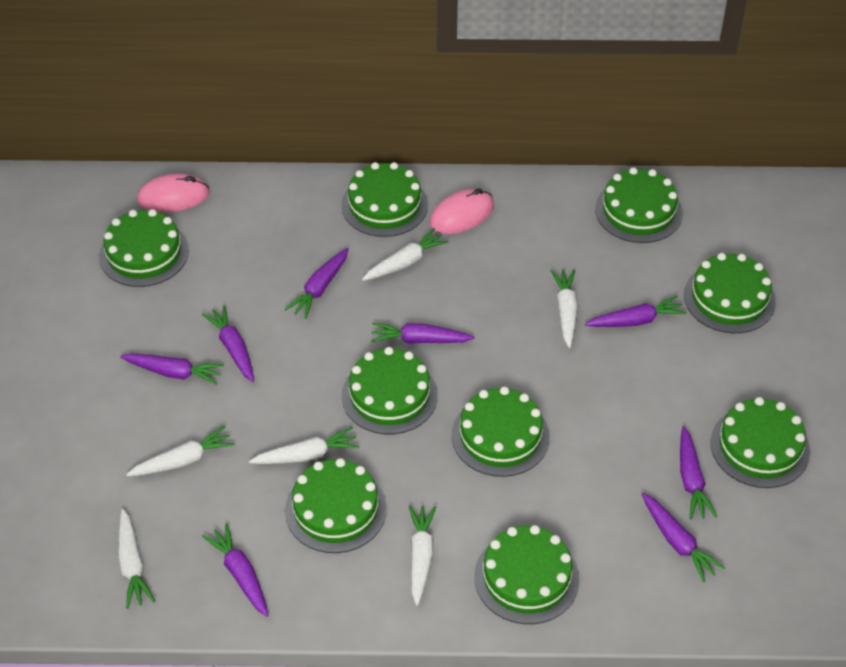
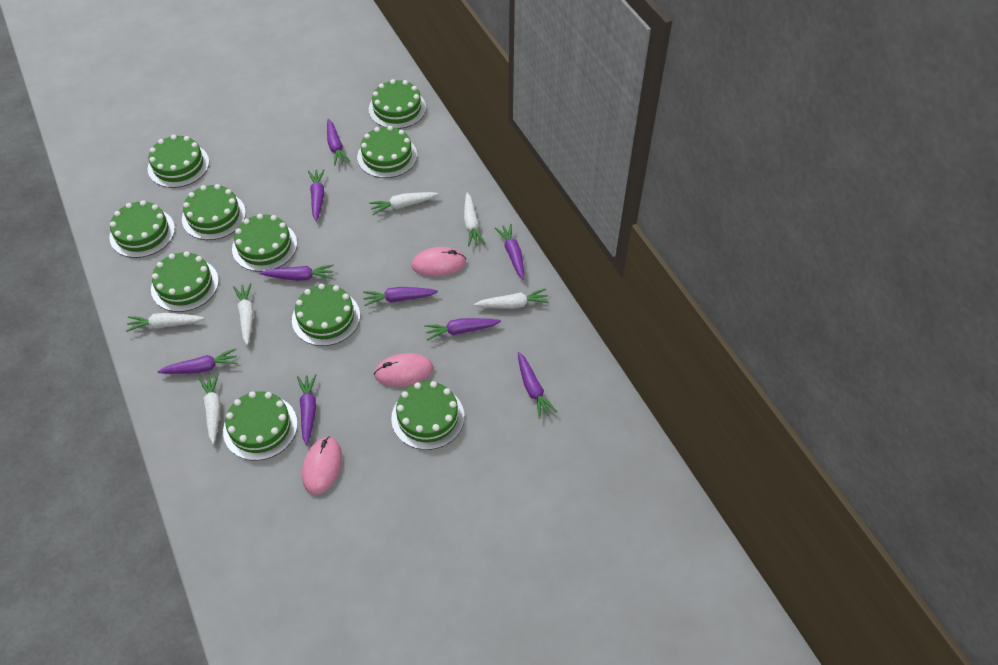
green cake: [99,209,189,287] [285,458,387,553] [341,162,428,237] [342,347,438,434] [452,386,550,477] [474,525,580,624] [595,167,683,243] [684,253,776,333] [710,397,810,488] = 9 -> [109,200,175,258] [148,135,209,188] [151,251,219,312] [182,184,246,240] [223,391,298,461] [232,214,297,272] [292,284,360,346] [357,126,417,178] [369,79,426,129] [391,381,464,450] = 10
pink mouse: [137,174,210,212] [430,188,494,234] = 2 -> [302,436,342,495] [374,353,433,387] [411,247,466,277] = 3
purple carrot: [120,353,224,385] [202,305,254,382] [202,523,269,617] [285,248,349,319] [371,322,475,344] [585,296,686,327] [641,493,725,582] [680,426,717,519] = 8 -> [157,348,238,374] [260,265,334,281] [297,374,316,446] [308,169,325,221] [327,119,350,166] [363,287,438,306] [424,318,501,340] [495,224,524,280] [518,352,557,419] = 9

